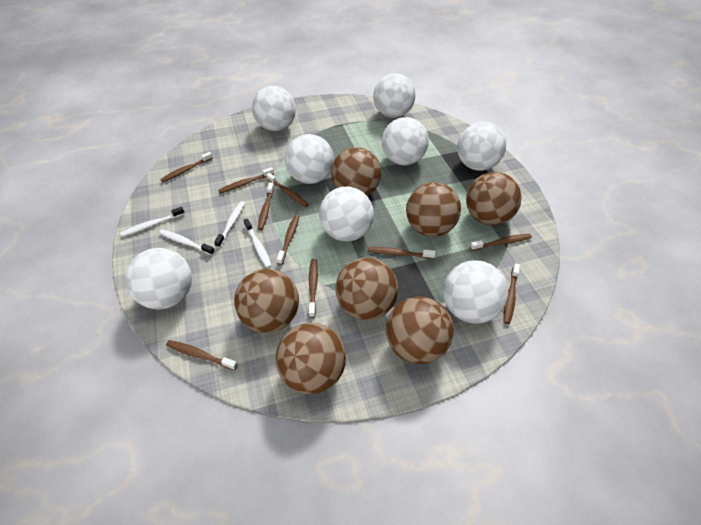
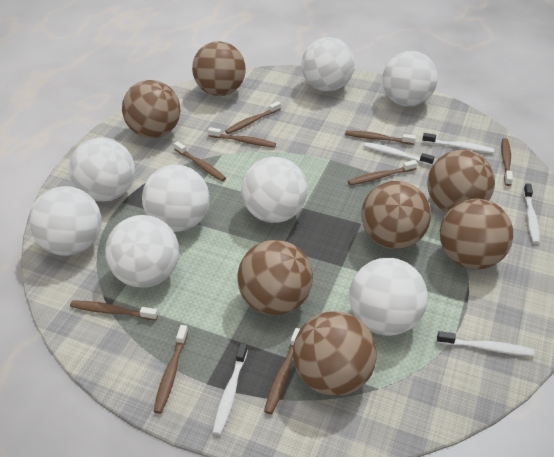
brown toothbrush: [160,152,213,182] [166,340,238,371] [218,167,274,193] [258,182,274,230] [266,173,309,207] [277,215,299,265] [309,259,318,318] [368,247,436,259] [470,234,532,251] [503,263,520,324] = 10 -> [70,300,158,320] [153,325,188,414] [174,141,226,181] [208,127,276,147] [225,101,281,134] [264,328,300,414] [345,131,416,145] [348,160,417,185] [501,138,513,186] = 9
white toothbrush: [120,207,185,237] [159,230,215,255] [214,201,245,248] [243,218,272,268] = 4 -> [212,343,248,435] [364,142,434,166] [422,133,494,153] [437,331,535,356] [523,183,540,244] = 5

